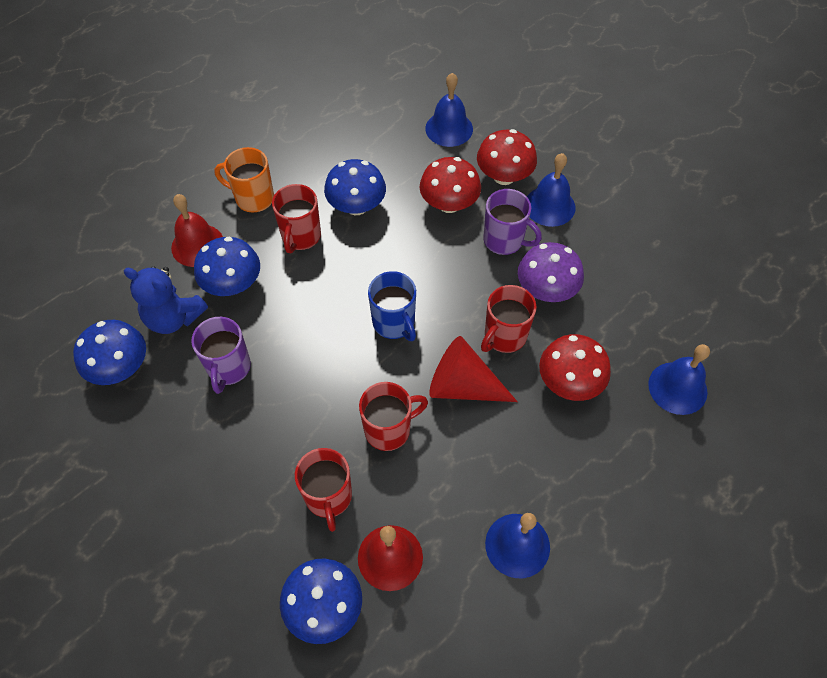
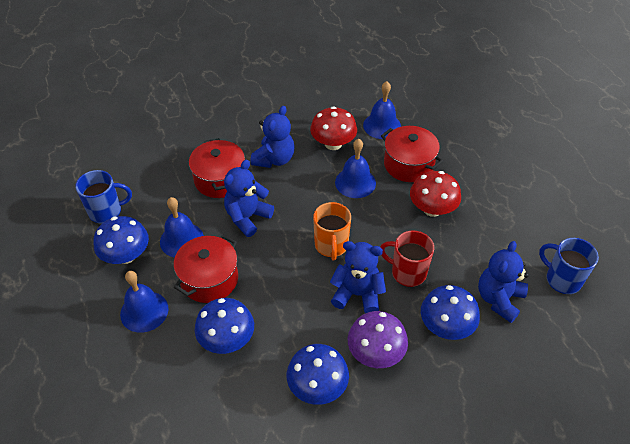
blue mug: [368,271,416,341] = 1 -> [75,170,132,224] [539,238,599,294] = 2
blue teddy bear: [124,266,208,334] = 1 -> [224,160,274,237] [250,106,294,168] [330,241,386,313] [478,241,529,323] = 4
purple mug: [191,317,251,394] [483,189,542,255] = 2 -> none = 0
red bell: [171,194,223,267] [358,525,423,591] = 2 -> none = 0
red cone: [430,336,518,402] = 1 -> none = 0
red mug: [272,184,321,253] [295,448,352,532] [359,382,428,451] [481,285,537,353] = 4 -> [380,230,434,287] = 1
red mushroom: [420,157,481,213] [477,129,537,185] [539,334,611,401] = 3 -> [310,106,357,150] [410,171,461,217] = 2
red pot: none = 0 -> [174,234,238,303] [189,138,245,198] [381,126,443,182] = 3

